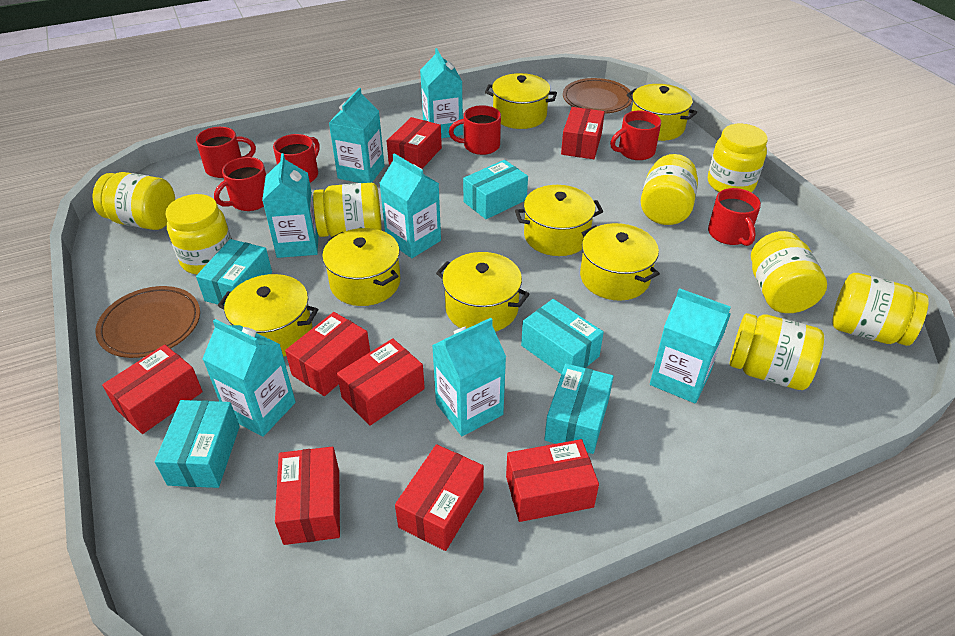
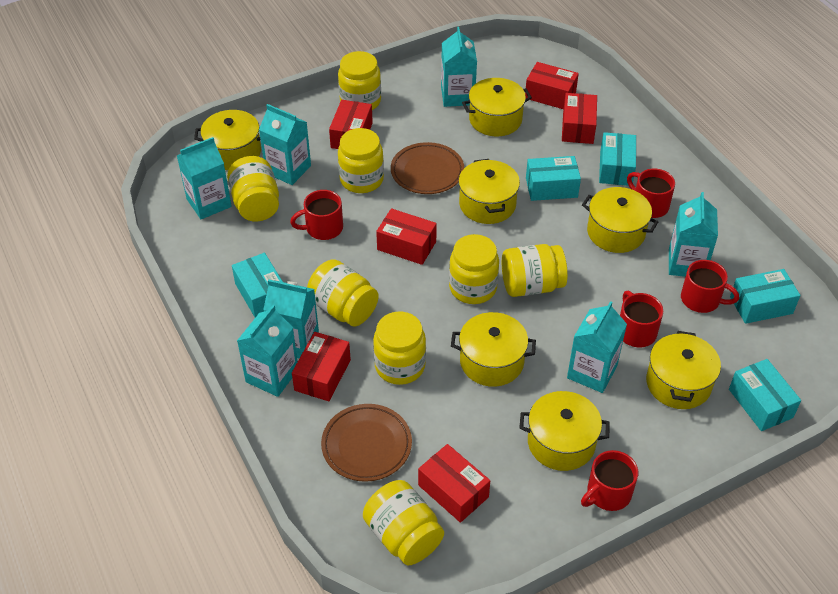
red box: [102,344,203,434] [275,447,340,545] [285,312,370,396] [337,338,425,426] [387,117,442,169] [395,444,484,551] [506,439,599,522] [561,107,605,159] = 8 -> [292,332,351,401] [329,100,373,149] [376,208,437,265] [418,444,490,523] [525,62,579,109] [562,93,597,144] = 6
red mug: [196,127,256,178] [214,157,266,211] [273,134,320,183] [449,105,501,155] [610,110,661,160] [708,188,761,246] = 6 -> [290,190,343,240] [581,450,638,511] [620,291,663,347] [627,169,675,218] [681,260,739,313] = 5

